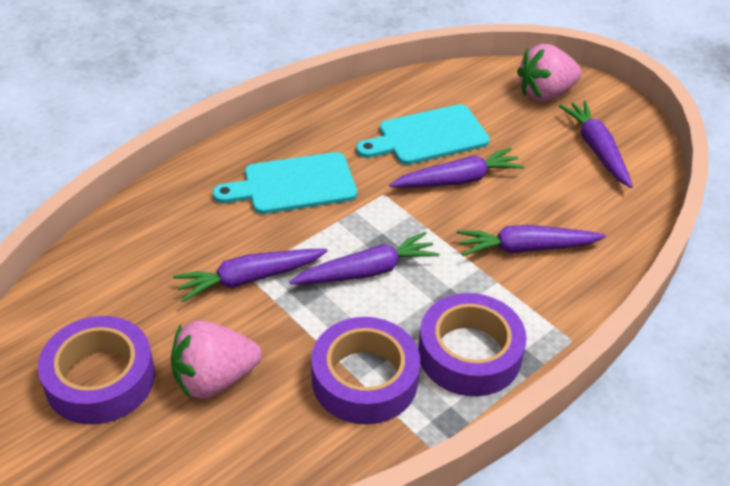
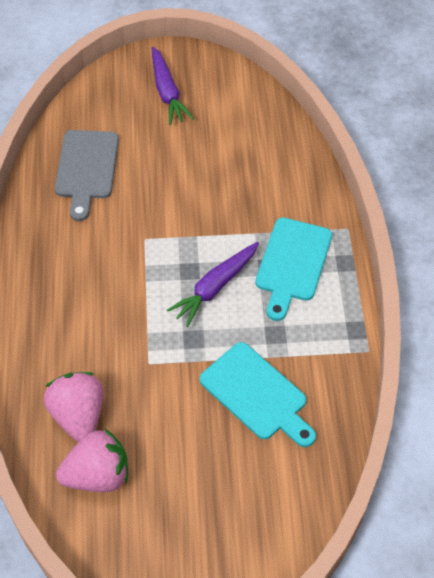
grey cutting board: none = 0 -> [55,130,119,221] = 1
purple carrot: [173,249,327,302] [289,232,440,284] [389,148,524,188] [457,225,606,256] [559,100,633,188] = 5 -> [152,47,194,125] [167,242,259,327] = 2
purple tape: [38,316,155,424] [311,317,420,424] [418,293,527,396] = 3 -> none = 0

